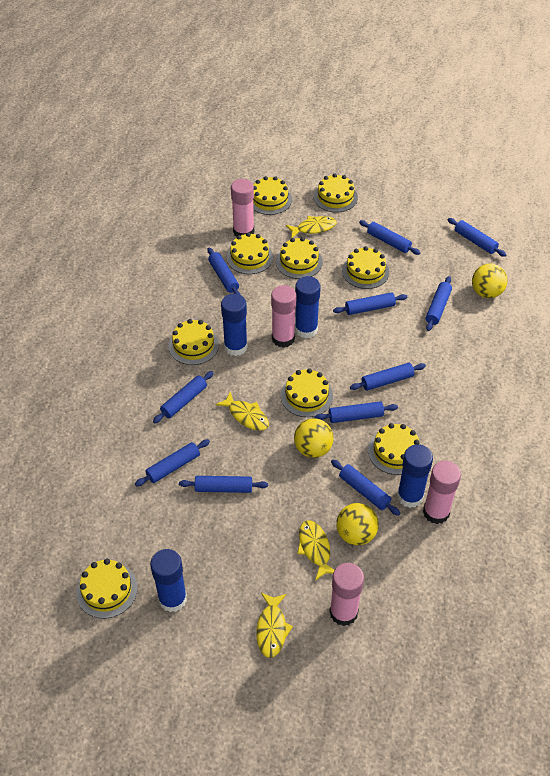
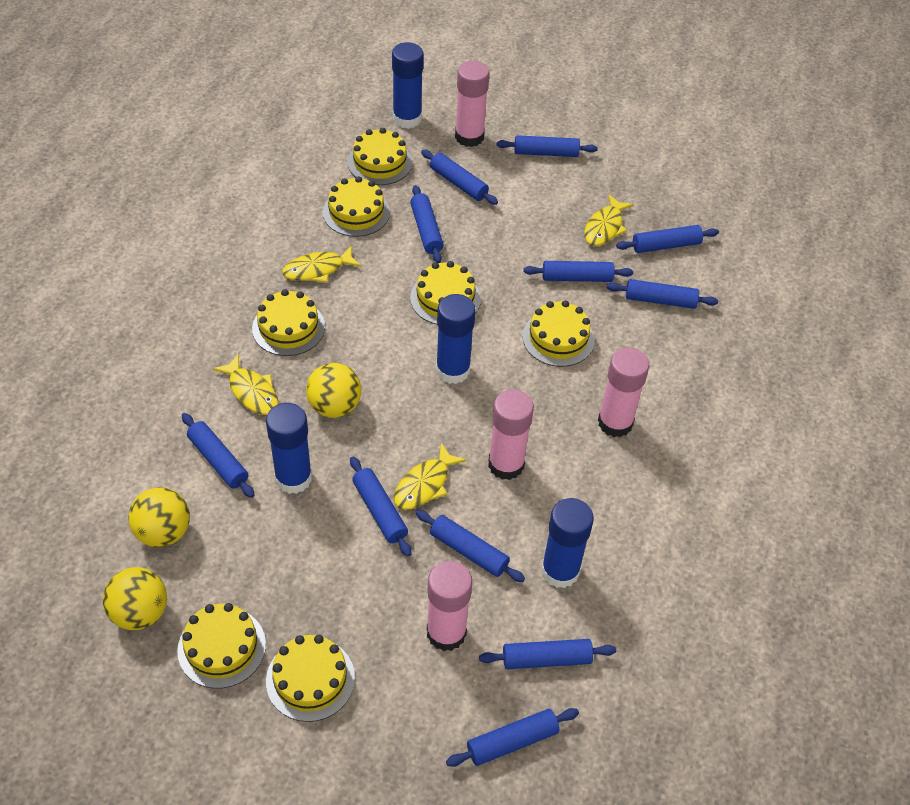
yellow cake: [76,559,138,618] [169,319,219,365] [227,232,273,274] [253,176,292,215] [276,237,323,279] [281,368,333,417] [314,174,358,213] [342,246,389,289] [368,423,421,475] = 9 -> [177,603,266,689] [252,289,325,356] [266,635,355,722] [323,176,390,237] [348,128,412,185] [410,261,481,324] [522,300,595,367] = 7

